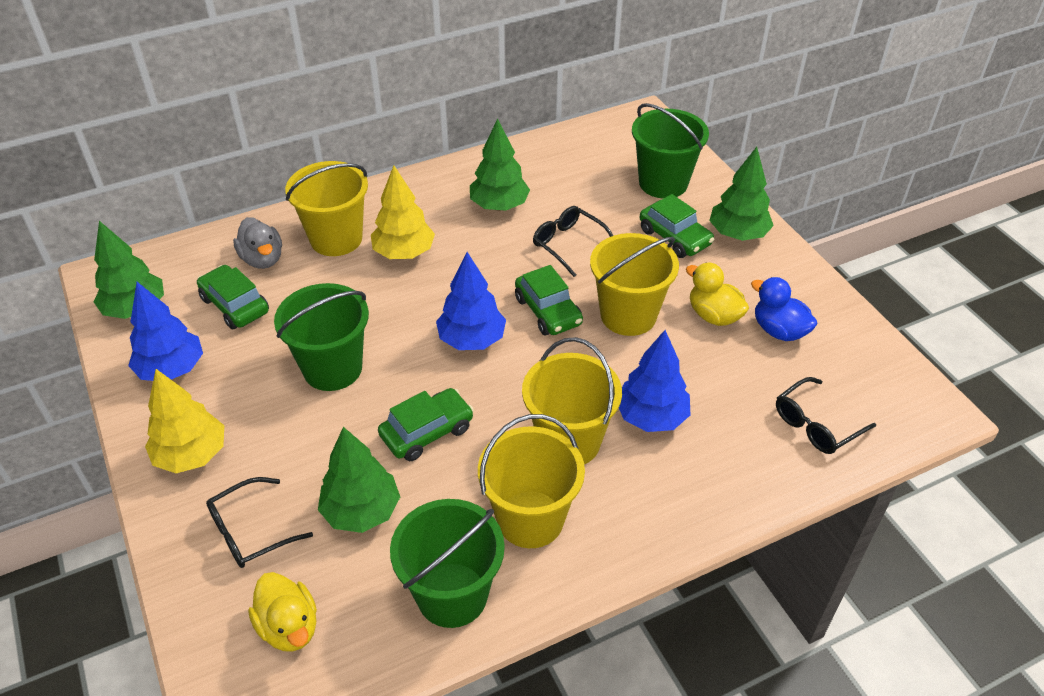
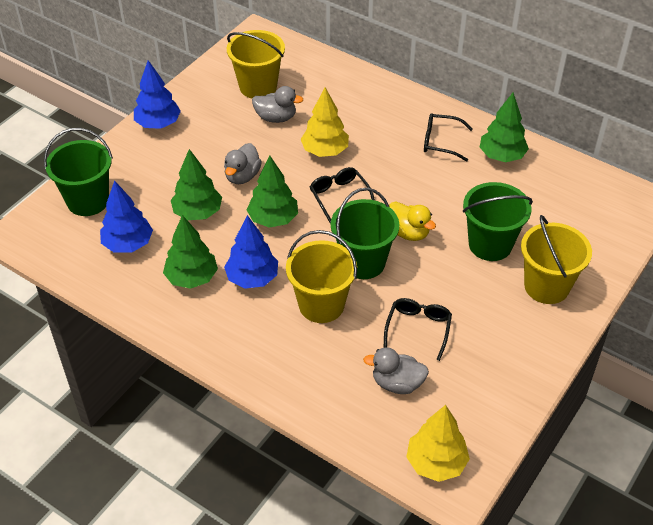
blue duck: [751,277,817,341] = 1 -> none = 0
green car: [197,265,269,329] [378,388,474,461] [515,265,583,335] [640,194,714,258] = 4 -> none = 0
grey duck: [233,217,282,269] = 1 -> [224,143,262,184] [252,86,303,123] [363,347,429,394] = 3
yellow bucket: [285,161,368,256] [478,414,585,548] [522,337,622,465] [590,233,679,336] = 4 -> [227,30,285,98] [286,230,357,323] [521,215,592,304] = 3
yellow duck: [248,572,317,652] [686,263,749,326] = 2 -> [389,201,436,241] = 1

